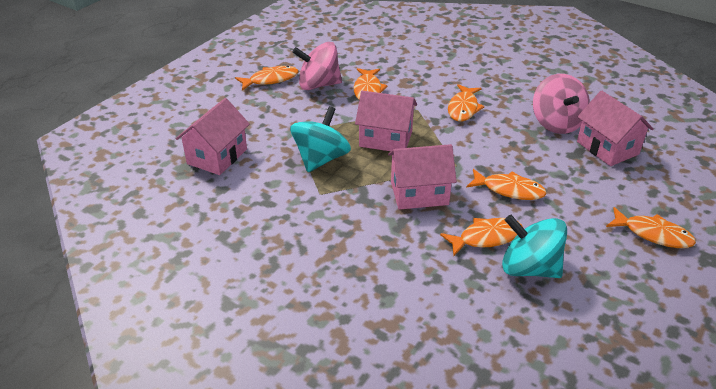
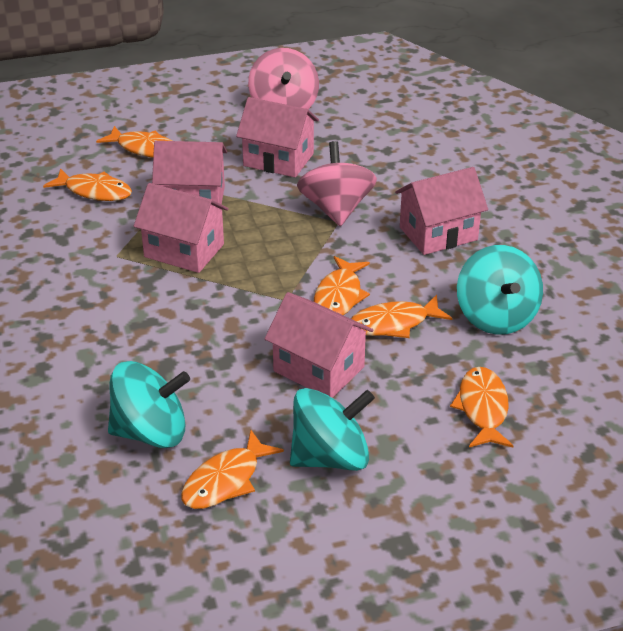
pink house: [176,98,250,175] [355,91,417,151] [388,144,457,210] [577,90,654,166] = 4 -> [134,183,229,273] [152,141,227,204] [236,97,319,178] [265,292,373,398] [395,167,488,255] = 5
turquoise spinning top: [290,106,351,172] [502,215,567,278] = 2 -> [108,361,190,448] [290,388,375,471] [457,245,543,335] = 3

